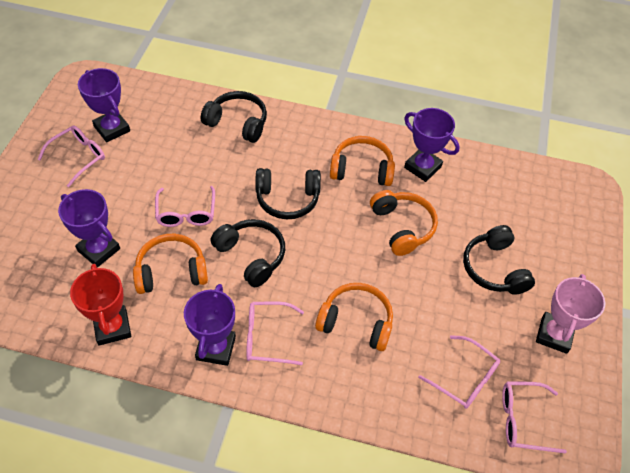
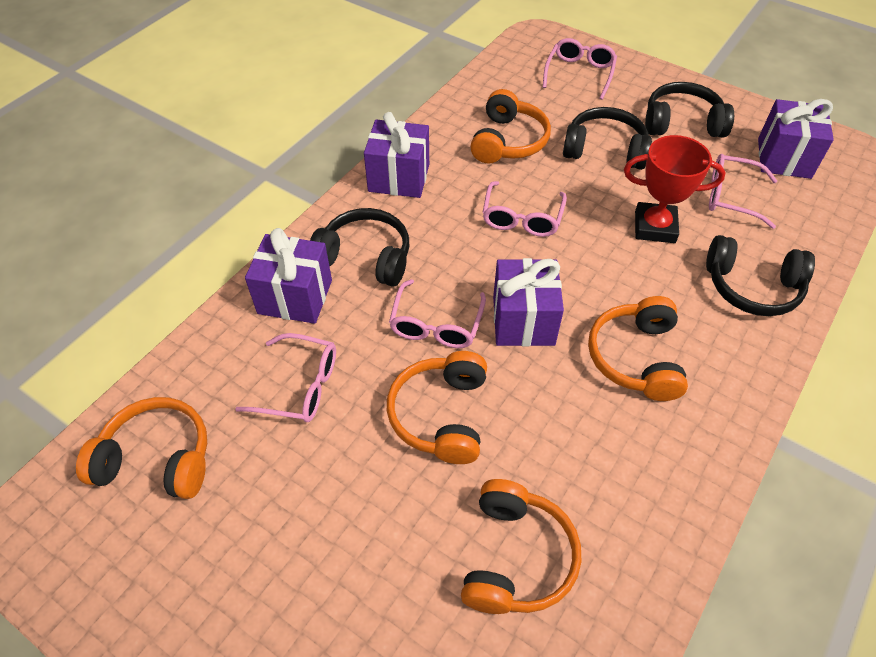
orange headphones: [133,234,208,294] [315,283,393,351] [330,136,395,186] [370,190,438,256] = 4 -> [76,397,207,499] [387,351,487,464] [461,479,581,614] [470,89,551,164] [588,296,688,401] = 5
pink trophy: [536,274,605,354] = 1 -> none = 0
purple gift: none = 0 -> [245,228,332,324] [364,112,429,198] [493,258,564,346] [758,99,834,179] = 4
purple trophy: [58,189,120,268] [78,68,130,142] [184,284,236,366] [404,108,460,182] = 4 -> none = 0

